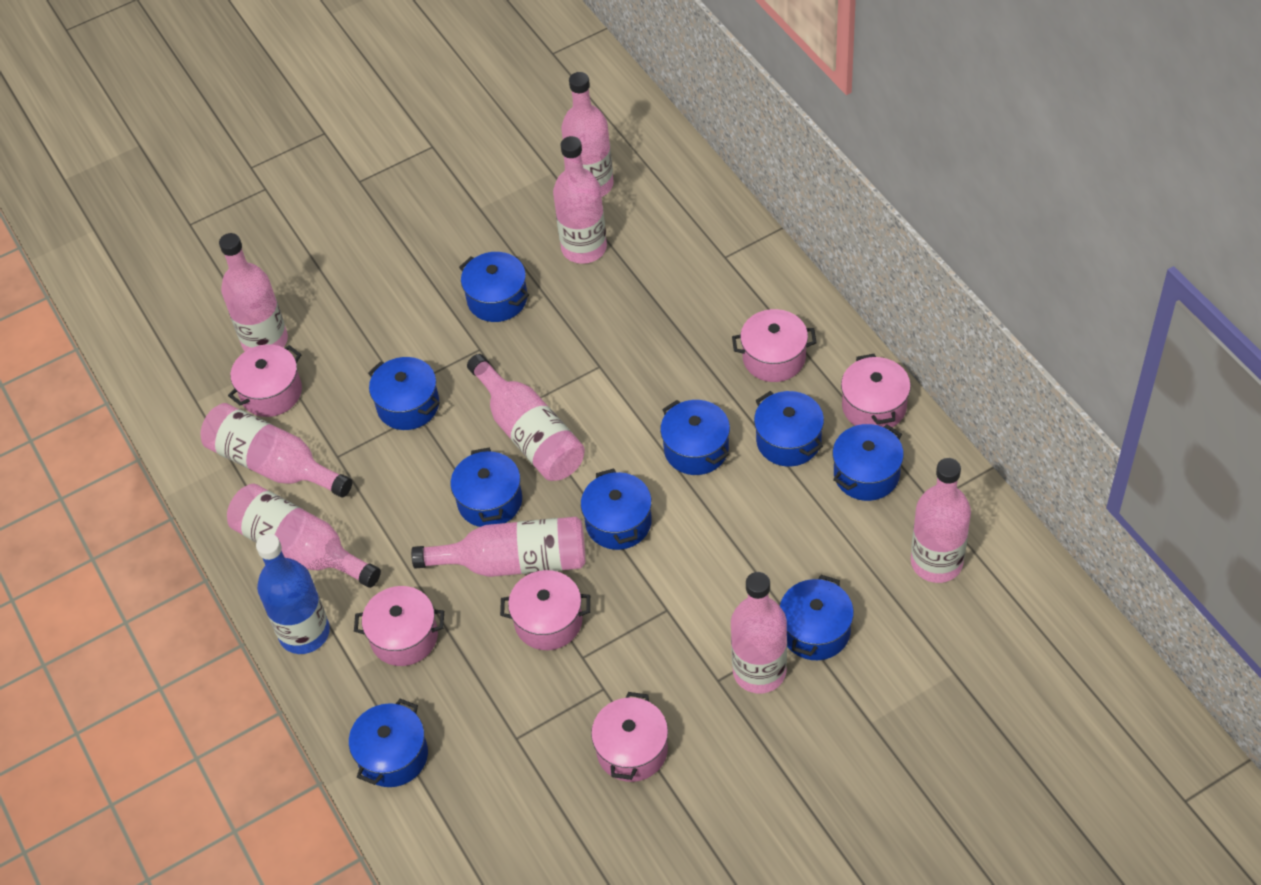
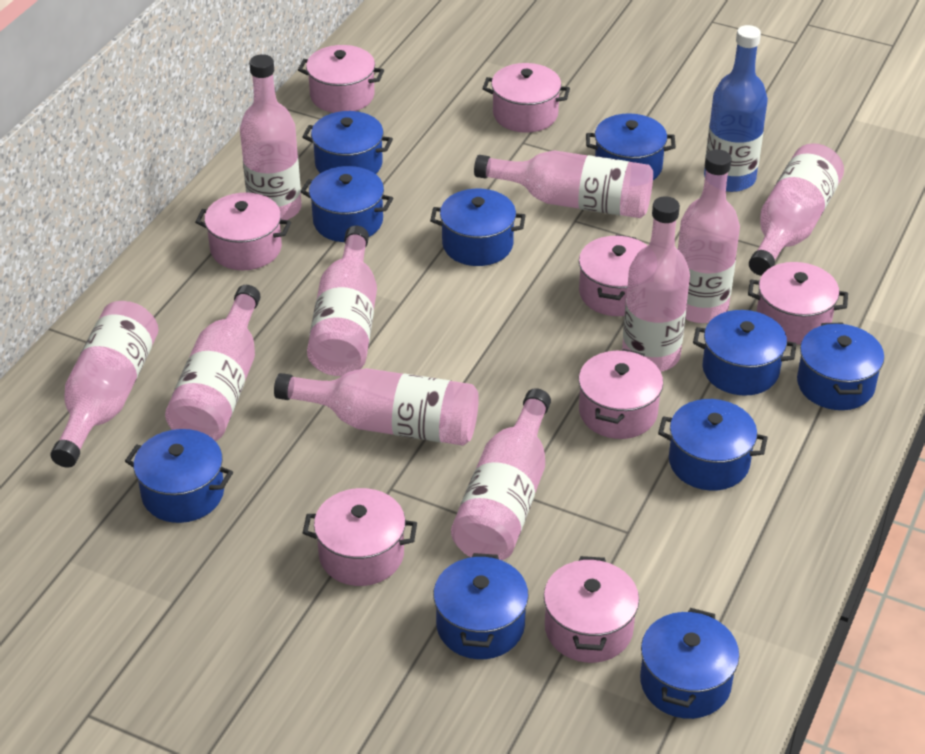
blue pot: [349,699,428,787] [368,357,440,430] [451,448,522,527] [459,252,529,322] [581,469,652,550] [660,400,730,475] [754,391,824,466] [780,575,854,660] [833,424,904,501] = 9 -> [125,429,233,523] [300,166,393,242] [302,111,393,174] [430,189,526,266] [433,553,529,659] [586,113,676,180] [640,608,739,719] [658,399,768,491] [693,310,797,396] [797,323,884,410] = 10
pink bottle: [200,403,352,498] [219,233,288,351] [227,484,381,588] [411,517,585,577] [467,354,585,481] [553,136,607,264] [561,72,614,197] [731,572,787,693] [911,458,971,583] = 9 -> [50,301,158,468] [165,285,261,441] [240,54,302,220] [274,368,479,446] [307,226,377,376] [451,388,551,560] [474,151,653,218] [622,196,690,372] [678,149,740,323] [749,143,844,276] = 10
pink pot: [228,344,302,417] [354,586,444,666] [500,570,590,650] [591,692,668,782] [732,309,817,382] [841,354,911,429] = 6 -> [195,193,291,270] [298,45,384,113] [303,488,417,586] [482,63,570,133] [544,556,639,663] [579,235,648,316] [579,349,663,439] [748,262,848,344] = 8

